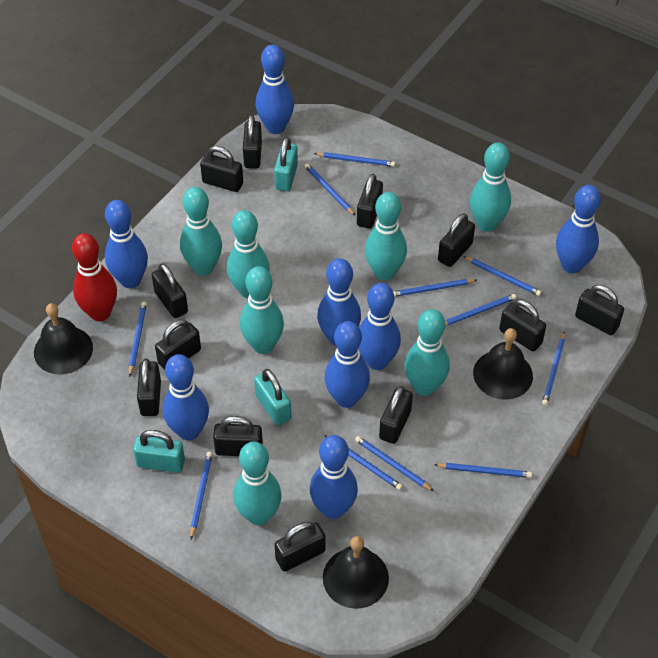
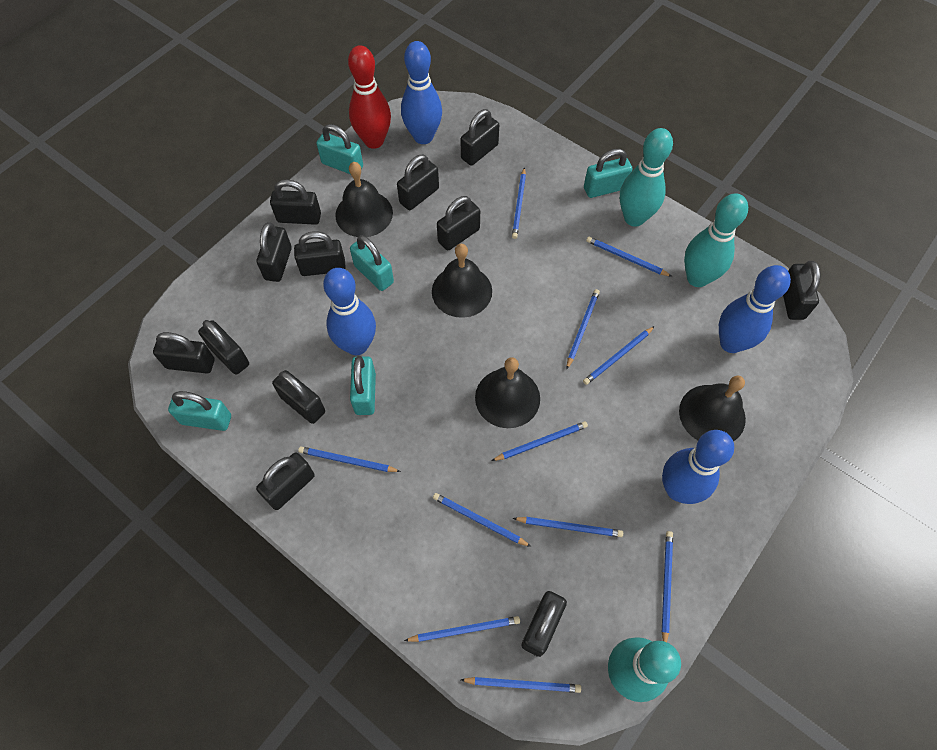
black bell: [34,303,93,374] [323,536,389,609] [473,328,533,400] = 3 -> [335,162,393,237] [432,244,492,318] [475,357,540,428] [679,375,746,442] = 4
blue bowling pin: [105,200,148,288] [163,354,209,440] [256,45,294,134] [310,435,358,519] [317,258,361,346] [324,321,370,408] [359,283,401,370] [556,185,601,273] = 8 -> [323,268,376,355] [401,41,442,144] [662,430,734,504] [719,265,791,353] = 4
turquoise bowling pin: [180,187,222,276] [227,210,270,298] [233,441,282,525] [240,266,284,354] [365,192,407,280] [404,309,450,396] [470,143,511,232] = 7 -> [608,637,681,702] [620,128,673,227] [684,193,748,287] = 3
turquoise padlock: [133,430,185,473] [254,369,291,425] [274,137,298,191] = 3 -> [168,391,231,431] [316,124,363,174] [350,235,394,291] [350,356,376,415] [584,149,633,198] = 5

